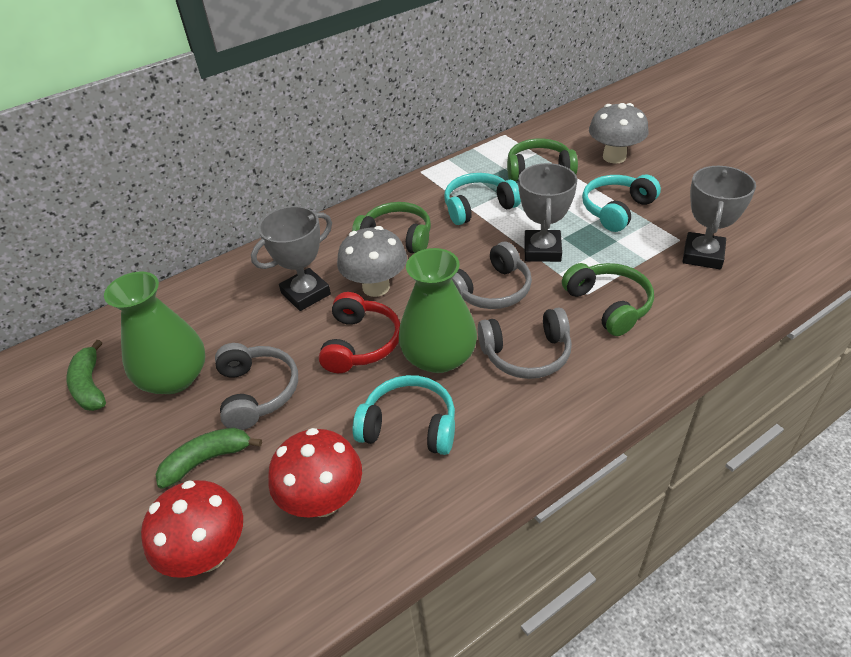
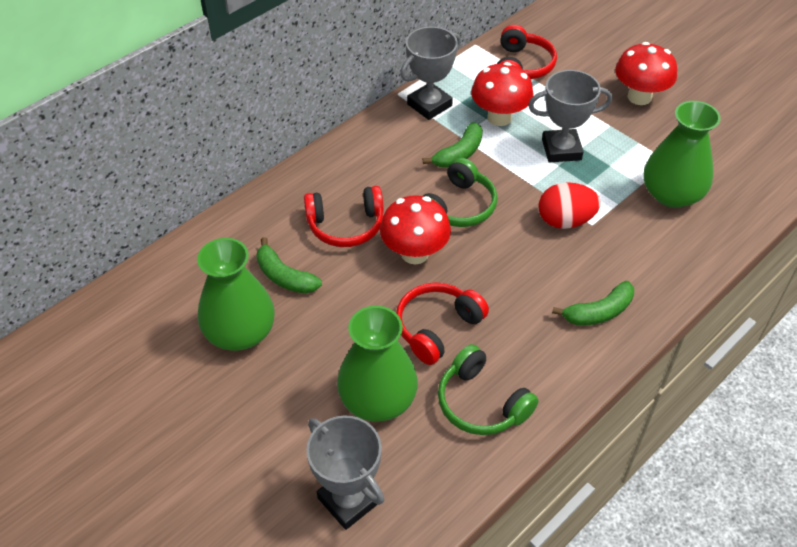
green banana: [66,340,106,411] [155,428,262,489] = 2 -> [257,237,322,294] [423,122,483,168] [552,281,634,326] = 3
green headphones: [352,202,431,253] [507,138,578,182] [562,263,654,336] = 3 -> [423,158,498,227] [438,344,539,435] = 2
green vase: [104,272,206,394] [399,248,477,373] = 2 -> [197,238,275,351] [337,306,418,422] [644,101,721,208] = 3
grey headphones: [215,343,298,430] [452,242,532,309] [478,307,572,379] = 3 -> none = 0
grey mushroom: [337,226,407,297] [589,103,649,164] = 2 -> none = 0
red egg: none = 0 -> [539,182,601,229] = 1
red headphones: [319,292,400,373] = 1 -> [304,186,384,247] [396,283,489,365] [497,25,557,79] = 3
red mushroom: [141,480,243,578] [268,428,362,518] = 2 -> [380,195,451,264] [471,62,534,126] [615,42,677,105] = 3
turquoise headphones: [353,375,455,455] [444,173,521,225] [582,175,661,232] = 3 -> none = 0

